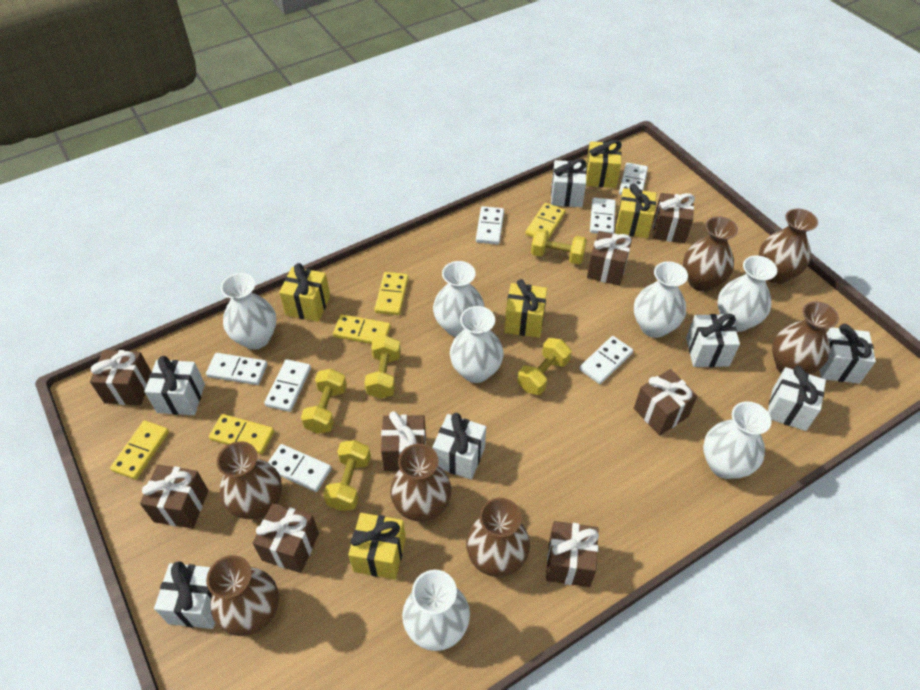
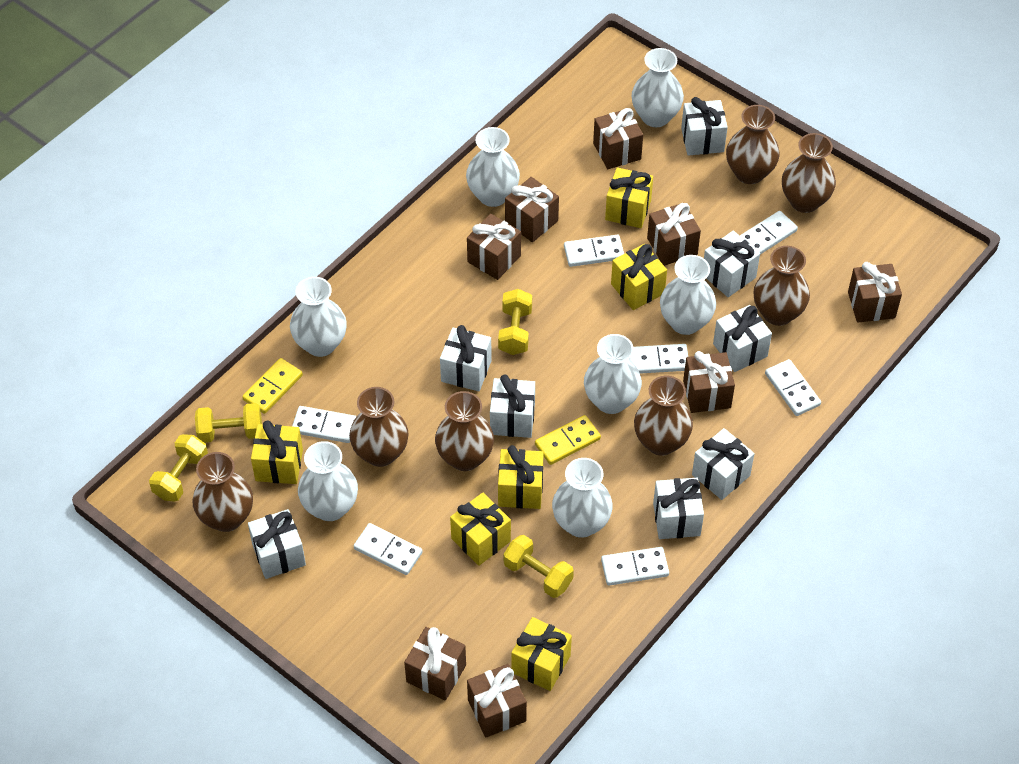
white gift: [145,356,205,415] [154,561,215,629] [433,413,486,480] [551,159,587,207] [686,314,740,367] [768,366,826,431] [819,324,876,384] = 7 -> [248,509,306,579] [440,325,492,391] [490,374,535,438] [653,478,704,539] [681,97,728,156] [692,428,755,500] [704,231,760,297] [713,305,772,372] = 8
yellow domino: [110,421,169,480] [209,414,274,454] [333,314,391,344] [375,272,409,315] [525,203,565,239] = 5 -> [242,358,303,414] [535,415,601,465] = 2
yellow dumbbell: [301,369,347,434] [323,440,371,511] [364,336,401,399] [518,338,572,395] [531,228,587,264] = 5 -> [149,434,208,502] [195,403,262,443] [498,289,532,355] [504,535,574,598] = 4
yellow gift: [279,263,330,322] [348,513,406,580] [504,279,547,338] [586,140,622,188] [615,184,656,238] = 5 -> [251,420,303,484] [450,493,511,566] [498,445,544,509] [511,617,572,691] [605,167,653,228] [611,244,667,310] = 6

